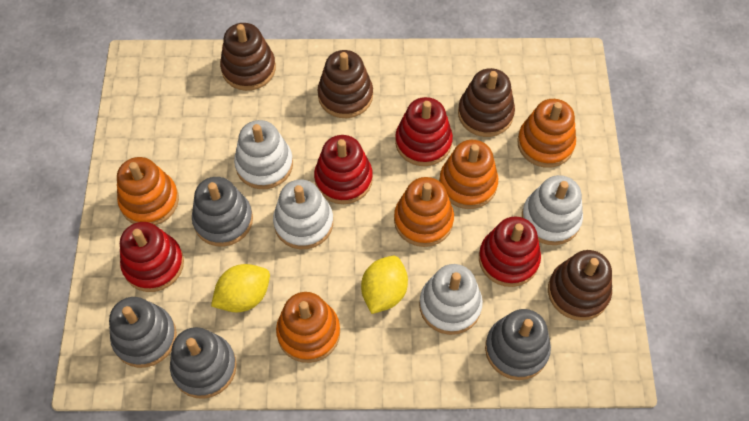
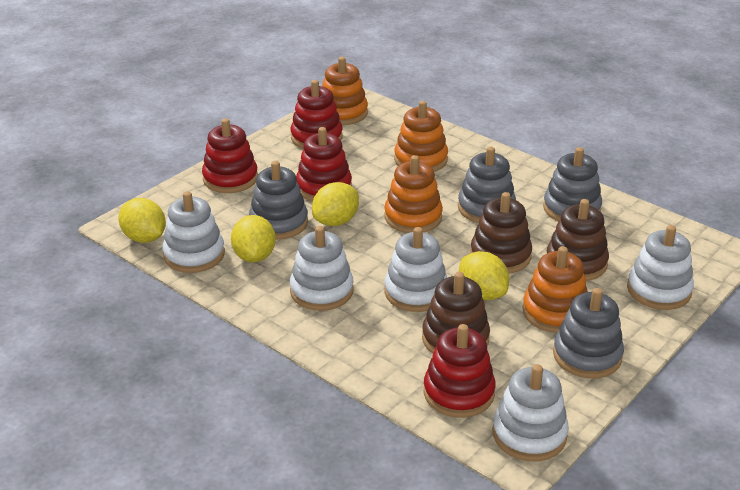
brown stacking toy: [220,23,276,91] [318,50,373,118] [458,68,515,137] [548,250,612,321] = 4 -> [422,272,490,354] [470,192,532,274] [547,199,609,281] = 3
orange stacking toy: [117,157,179,225] [276,292,340,363] [394,177,454,247] [439,140,498,209] [517,99,576,168] = 5 -> [322,57,368,125] [384,155,443,233] [394,101,448,172] [522,246,588,333] = 4
white stacking toy: [234,120,293,189] [273,180,333,249] [419,264,483,335] [522,175,583,245] = 4 -> [162,191,225,273] [290,226,354,311] [384,227,447,312] [492,364,569,461] [627,225,694,310] = 5
yellow lemon: [211,264,270,312] [361,256,408,314] = 2 -> [118,198,166,243] [231,215,276,263] [312,182,359,226] [459,251,509,300] = 4

